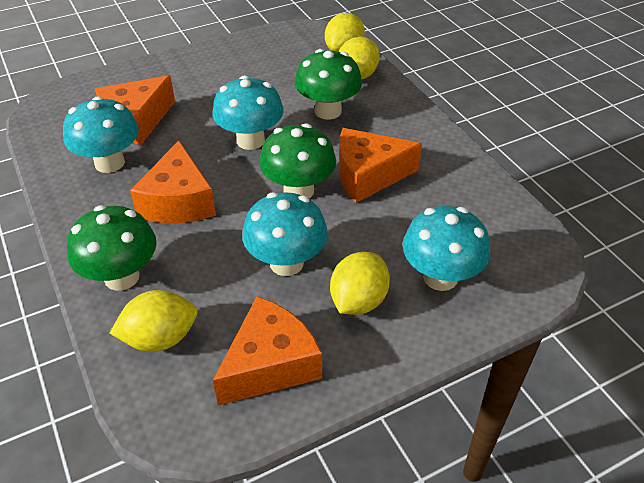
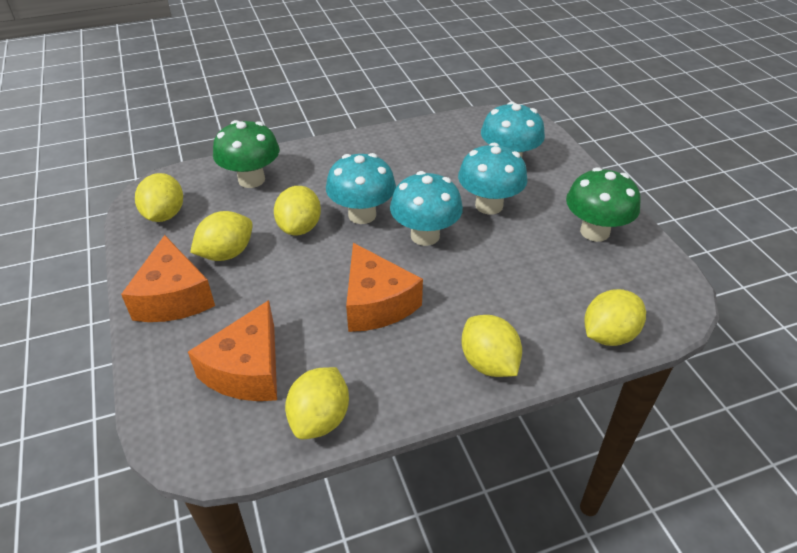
green mushroom: [67,205,156,291] [259,123,336,199] [295,49,362,120] = 3 -> [213,120,280,188] [566,167,641,242] = 2
orange cheese: [95,75,175,145] [130,140,216,223] [213,296,322,405] [339,128,422,203] = 4 -> [121,235,215,322] [188,300,277,401] [346,243,423,332] = 3
yellow lemon: [110,290,198,352] [325,13,365,52] [330,252,390,315] [339,37,380,79] = 4 -> [135,173,183,222] [190,211,253,261] [274,186,321,235] [285,367,349,439] [461,315,522,377] [584,289,646,346] = 6

